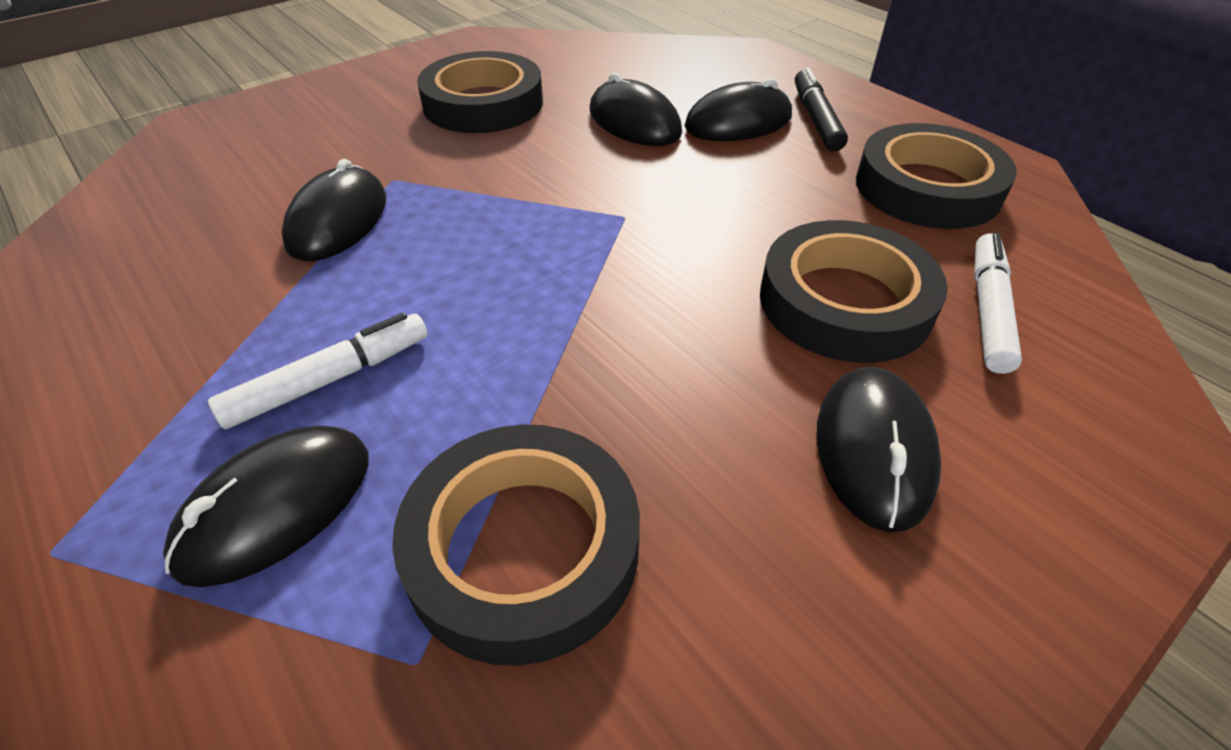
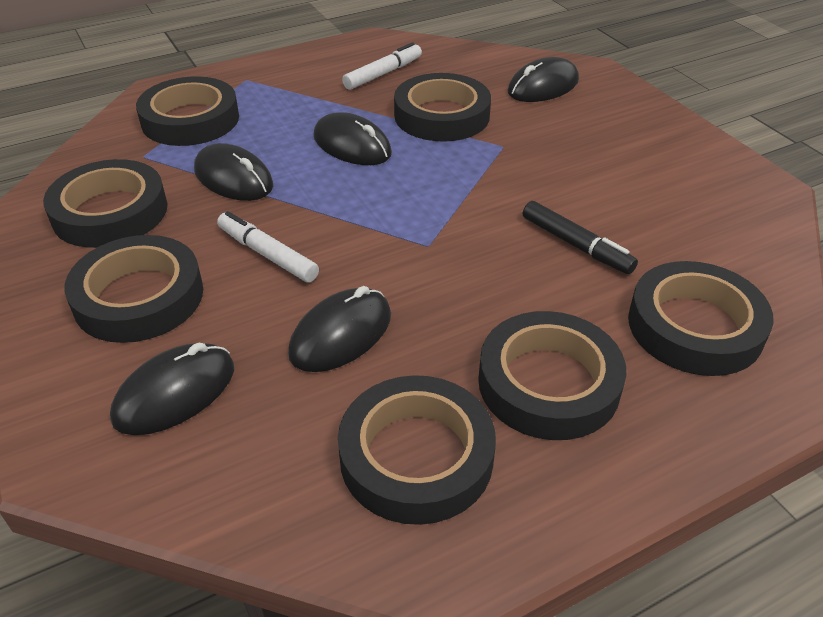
black tape: [392,424,640,666] [417,51,543,133] [760,220,948,363] [856,123,1017,229] = 4 -> [43,159,167,248] [64,235,203,343] [136,76,239,146] [338,375,496,525] [394,73,491,142] [478,311,626,440] [628,261,773,376] = 7

